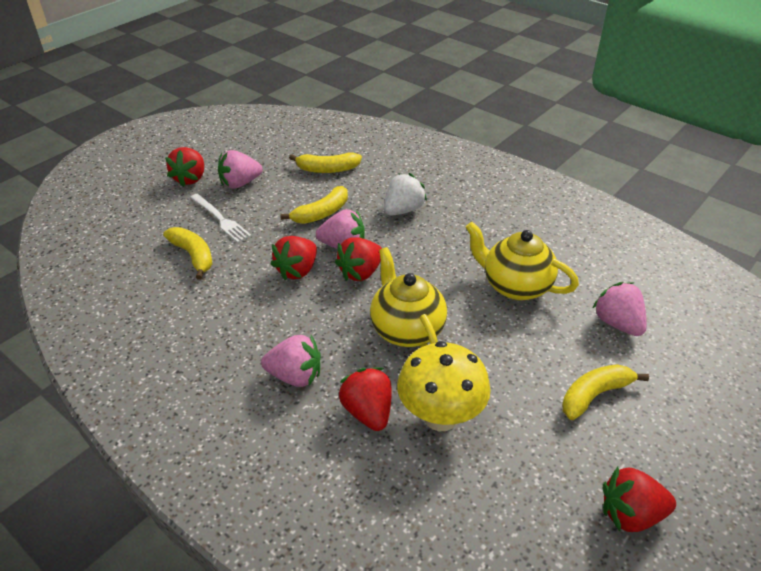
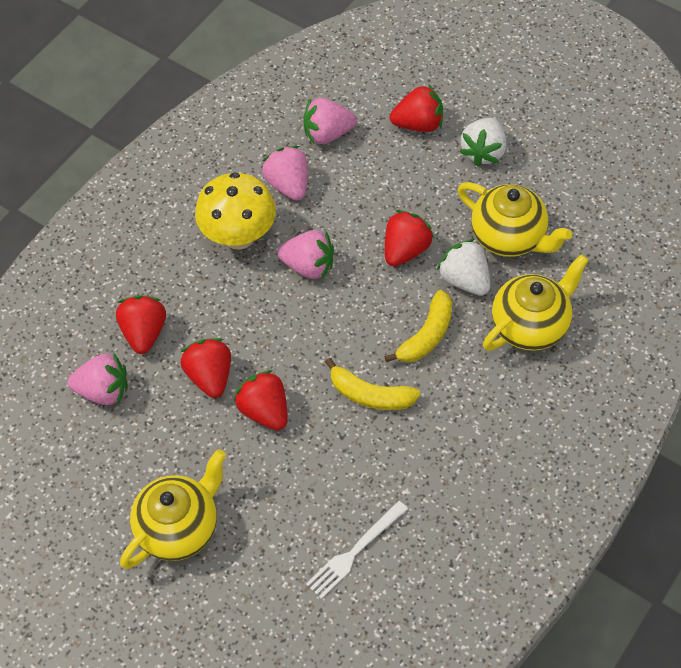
white strawberry: [384,173,427,215] = 1 -> [437,239,490,296] [460,118,506,167] = 2
yellow banana: [163,227,212,280] [280,186,348,224] [289,152,362,173] [562,364,649,420] = 4 -> [325,358,420,410] [384,290,452,362] = 2
yellow teapot: [370,247,447,348] [465,222,579,300] = 2 -> [120,449,226,569] [458,182,572,257] [483,254,589,351] = 3

